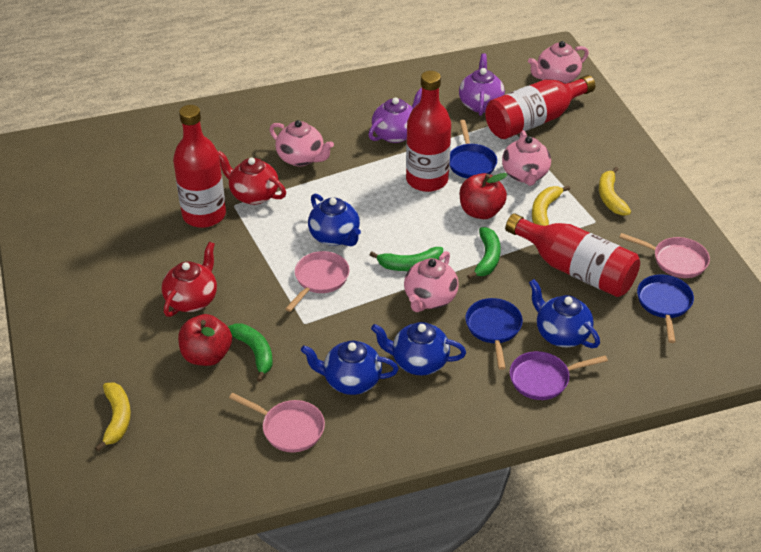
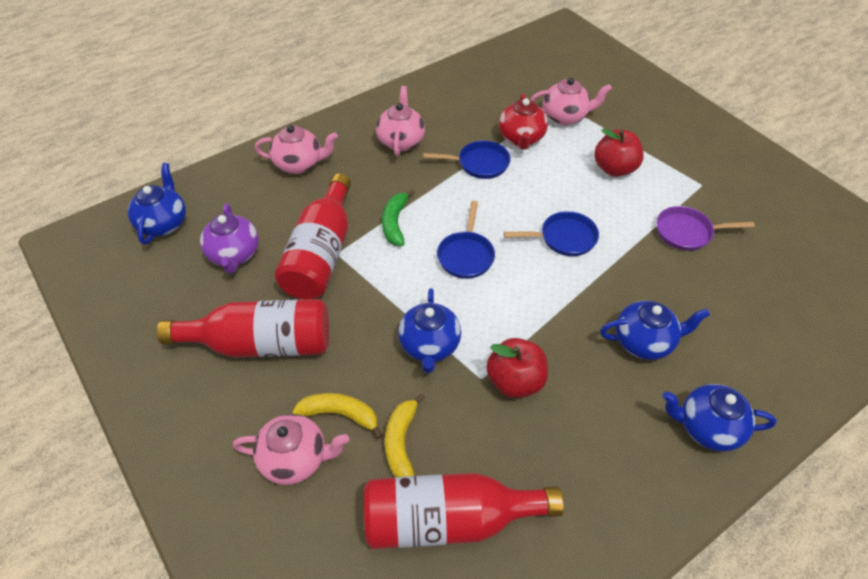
green banana: [228,324,273,382] [370,247,443,271] [467,227,501,280] = 3 -> [382,189,415,246] = 1
pink pan: [229,393,325,452] [285,251,350,312] [619,233,710,278] = 3 -> none = 0
purple teapot: [368,88,422,143] [459,53,505,116] = 2 -> [200,203,259,274] = 1
red bottle: [173,105,226,228] [406,71,451,192] [485,75,595,139] [505,213,640,297] = 4 -> [157,299,329,358] [274,173,351,299] [364,473,564,549] = 3
red teapot: [162,242,217,317] [218,151,286,205] = 2 -> [499,93,548,150] = 1
yellow banana: [95,382,131,452] [532,185,570,226] [599,167,631,216] = 3 -> [292,393,383,439] [385,394,425,477] = 2

